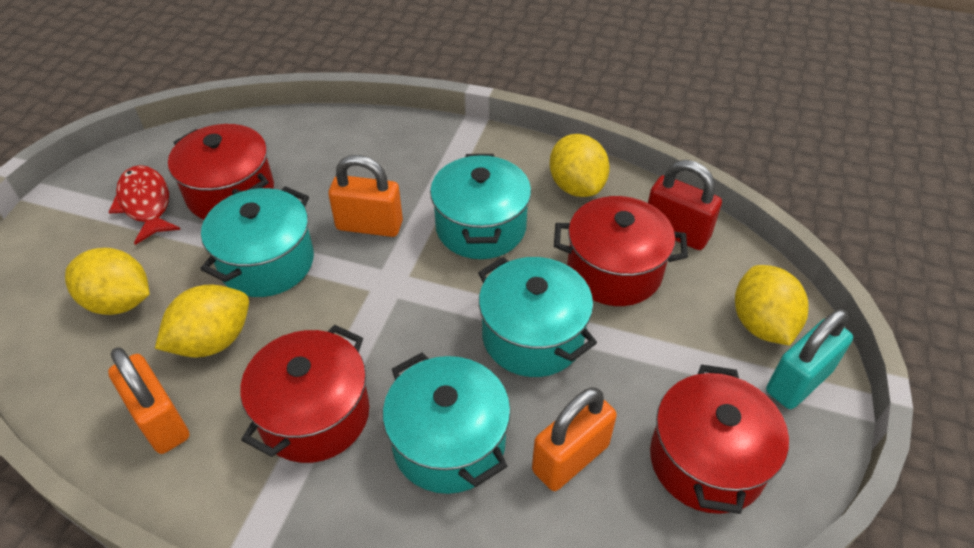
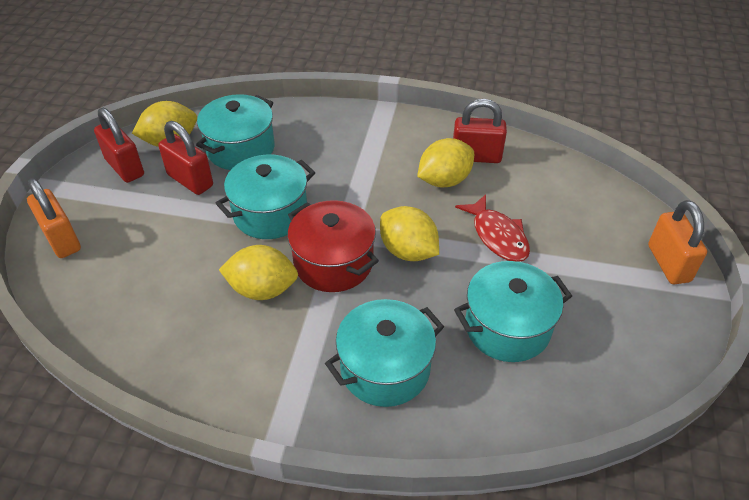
orange padlock: [108,347,190,454] [328,155,403,237] [532,387,617,491] = 3 -> [27,178,81,258] [648,200,707,284] = 2
red padlock: [648,160,722,250] = 1 -> [94,108,144,183] [158,121,213,195] [453,99,507,163] = 3
red pot: [168,124,274,219] [240,325,369,463] [554,196,688,306] [650,365,789,514] = 4 -> [287,200,379,292] = 1
turquoise padlock: [766,309,853,409] = 1 -> none = 0

